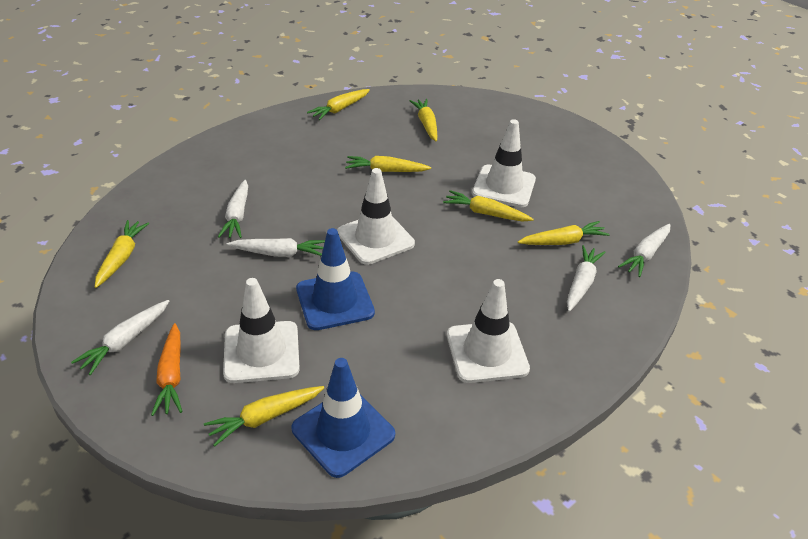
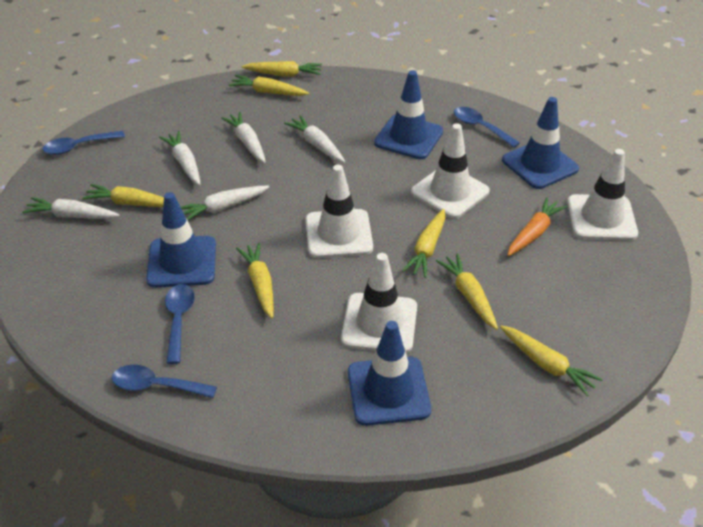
blue spoon: none = 0 -> [43,131,125,155] [112,365,217,398] [165,284,195,364] [454,107,520,148] = 4
blue traffic cone: [292,358,395,478] [296,228,375,330] = 2 -> [146,192,216,288] [348,321,431,426] [374,70,443,159] [502,97,579,189] = 4

